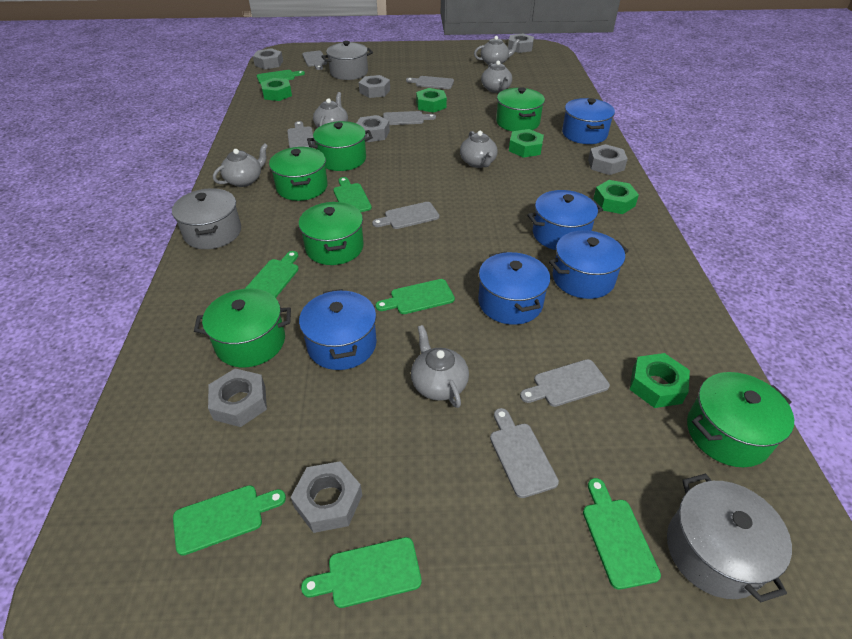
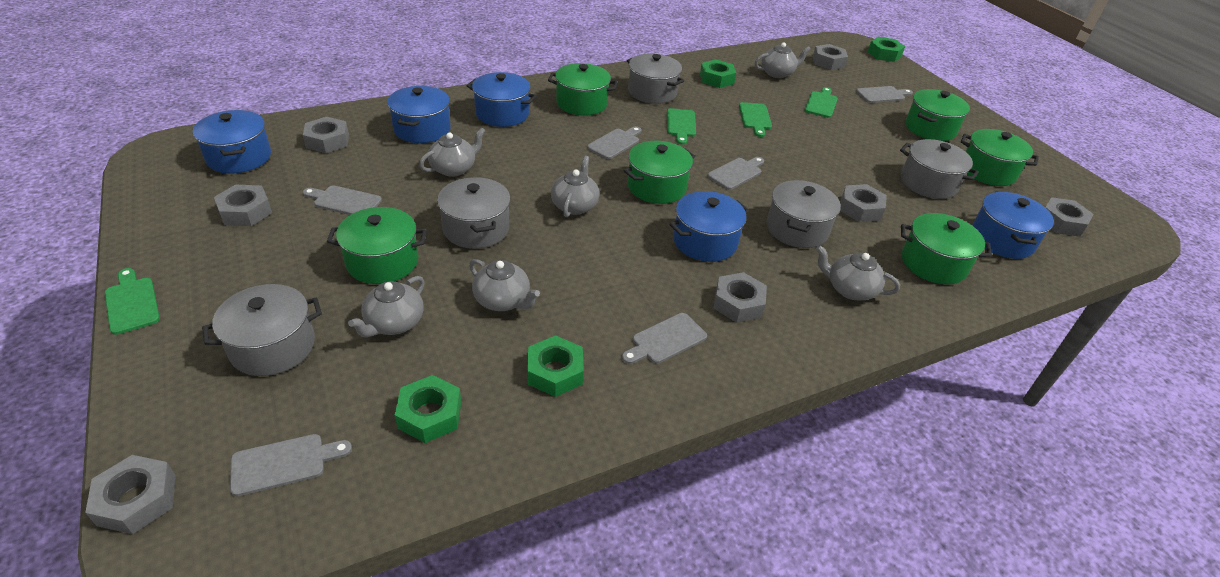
green cutting board: [173,485,286,556] [245,251,299,298] [257,70,305,84] [301,537,422,608] [333,177,372,212] [375,279,455,314] [583,478,661,590] = 7 -> [105,268,160,335] [667,108,696,145] [739,102,772,137] [804,87,838,118] = 4
green nut: [261,78,292,101] [416,88,447,113] [509,129,544,158] [593,180,639,214] [630,353,690,408] = 5 -> [395,375,461,443] [527,335,584,397] [700,60,736,88] [868,37,905,62] = 4
grey cutting board: [287,121,315,148] [302,51,327,70] [372,202,439,229] [383,111,436,125] [406,76,454,89] [490,408,559,498] [520,359,610,407] = 7 -> [230,434,352,496] [303,186,382,215] [587,126,642,159] [622,313,707,364] [707,157,764,190] [856,86,913,103] = 6
grey pot: [172,188,241,249] [321,41,373,80] [667,474,792,603] = 3 -> [202,284,322,376] [437,177,511,249] [627,54,684,104] [767,180,841,248] [900,139,979,199] = 5

